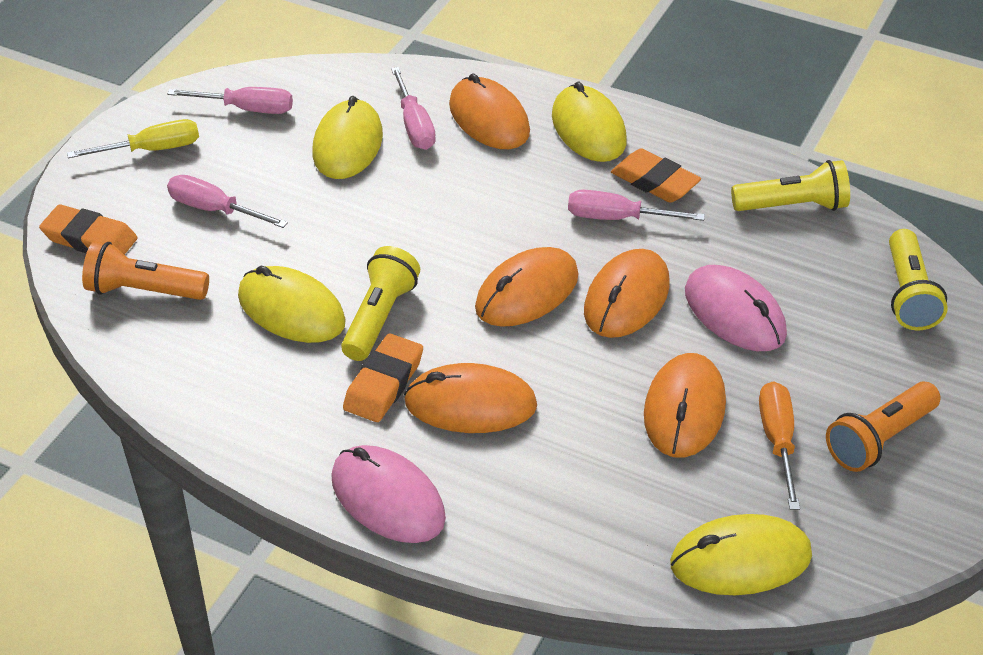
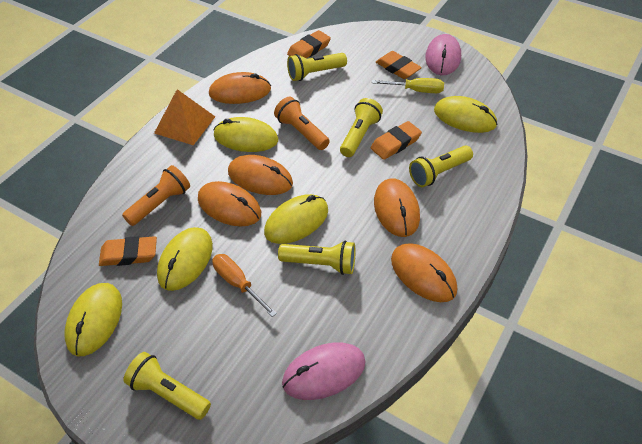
orange eraser: [39,204,137,255] [343,334,423,422] [611,148,701,203] = 3 -> [99,236,157,266] [287,30,331,58] [371,121,422,160] [376,51,422,79] = 4
orange pyramid: none = 0 -> [154,89,215,145] = 1
pink screwdriver: [167,87,293,114] [167,175,288,228] [391,67,436,150] [568,190,705,221] = 4 -> none = 0
yellow flashlight: [341,246,420,361] [731,160,850,211] [889,229,948,331] = 3 -> [124,352,211,420] [278,241,356,275] [287,53,347,81] [340,98,383,157] [409,146,473,187] = 5
yellow mouse: [238,266,346,343] [312,96,383,179] [552,82,627,162] [670,514,812,595] = 4 -> [64,283,122,356] [157,227,213,291] [214,117,278,152] [264,194,328,244] [434,96,497,133] = 5

